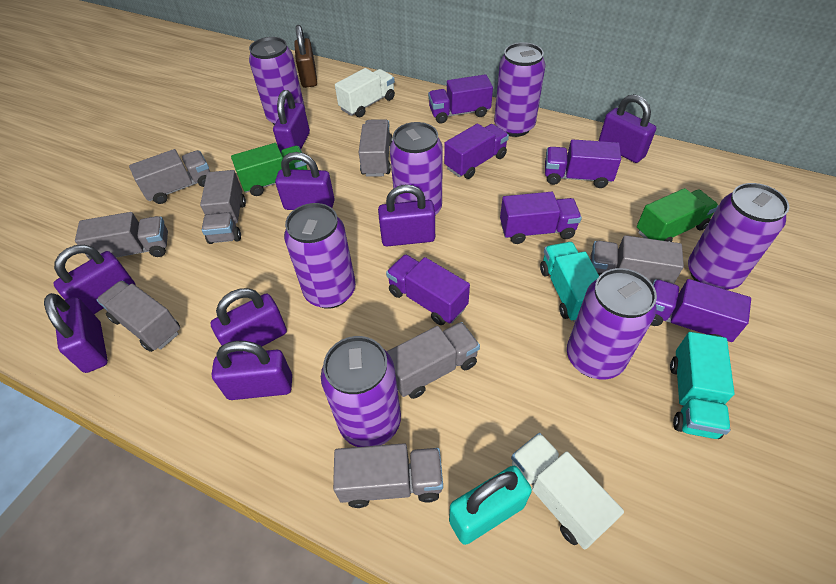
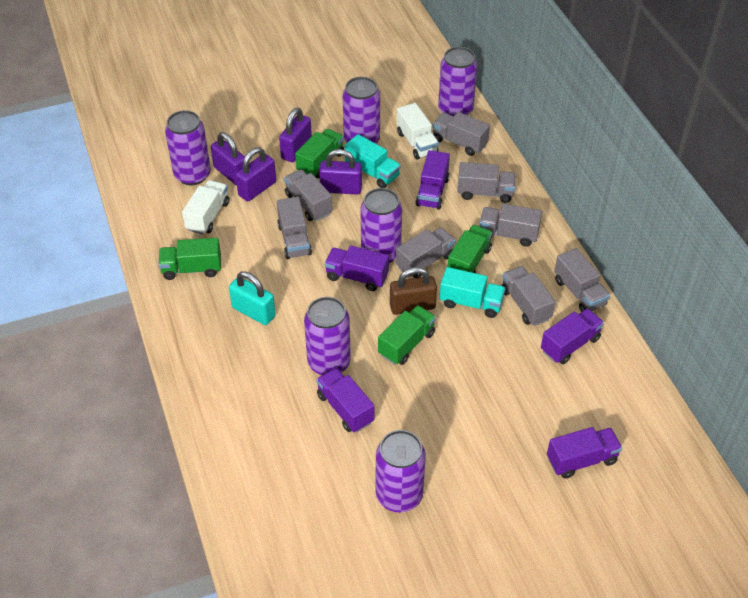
green truck: [231,143,308,196] [637,188,719,242] = 2 -> [158,238,221,280] [295,129,344,178] [378,305,436,365] [448,225,493,273] = 4
purple can: [249,37,305,125] [284,203,356,309] [321,336,401,447] [390,122,443,215] [494,42,546,137] [567,268,657,379] [688,183,789,290] = 7 -> [165,110,211,185] [304,297,351,375] [343,77,380,144] [360,188,402,263] [376,430,426,512] [438,47,478,116] = 6
purple padlock: [44,293,108,373] [53,245,135,314] [210,288,287,354] [211,341,292,400] [273,90,310,152] [275,152,335,210] [378,185,435,246] [599,94,656,163] = 8 -> [211,132,245,186] [236,147,276,201] [279,107,312,162] [319,149,362,195] = 4
purple truck: [386,254,470,325] [428,74,493,124] [444,124,509,179] [500,192,582,244] [545,140,621,188] [651,279,751,342] = 6 -> [316,368,374,433] [325,245,389,291] [415,150,450,210] [541,308,604,364] [547,427,622,479] = 5

